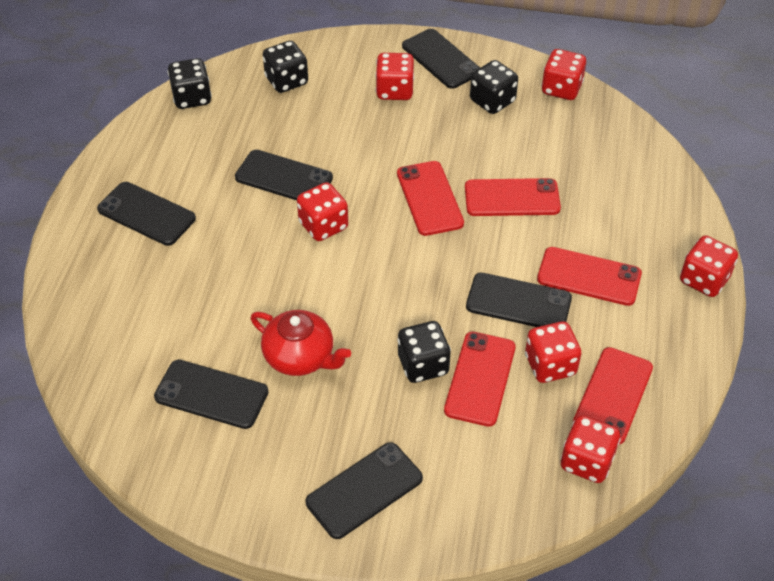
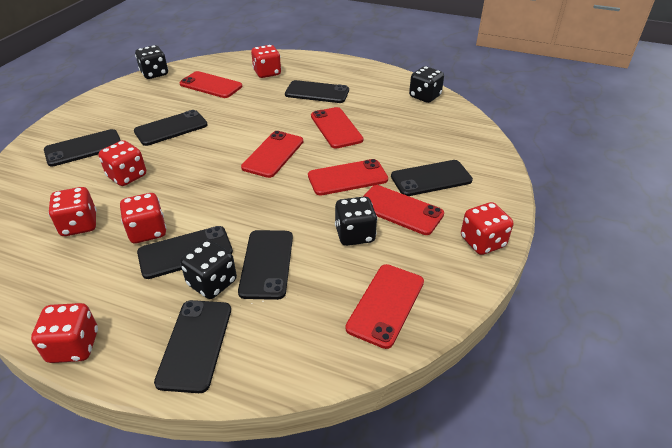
black phone: [97,182,196,246] [154,360,269,429] [235,150,333,200] [306,442,423,539] [402,29,480,89] [466,273,572,327] = 6 -> [44,129,121,167] [134,110,208,146] [137,226,233,279] [154,300,231,393] [238,230,293,300] [285,80,349,103] [391,160,473,196] = 7
red phone: [397,161,464,236] [444,332,516,427] [465,178,561,216] [537,247,642,306] [573,347,653,445] = 5 -> [180,71,242,98] [241,131,303,178] [308,159,388,195] [311,107,363,149] [345,264,424,349] [363,185,444,235] = 6
red teapot: [251,310,351,376] = 1 -> none = 0

